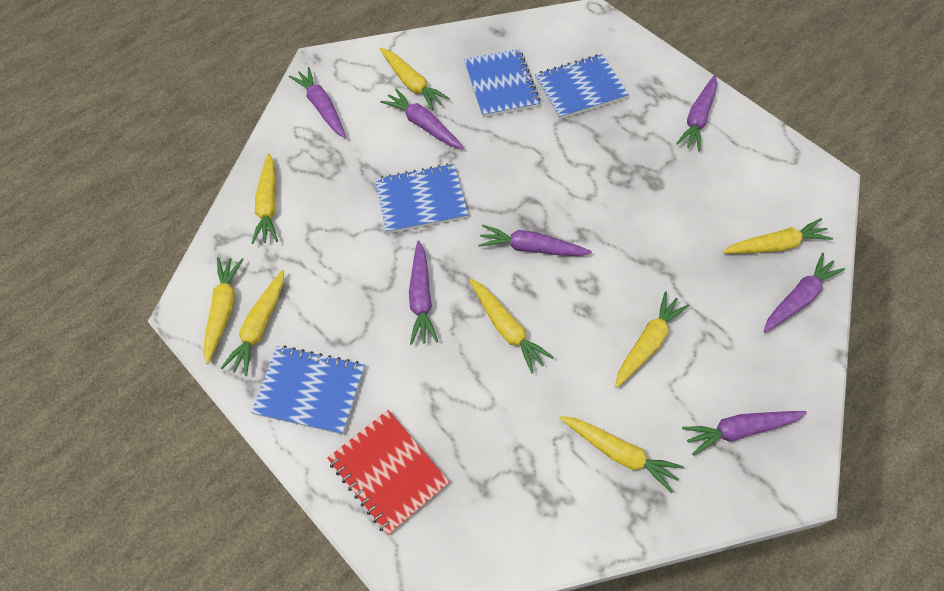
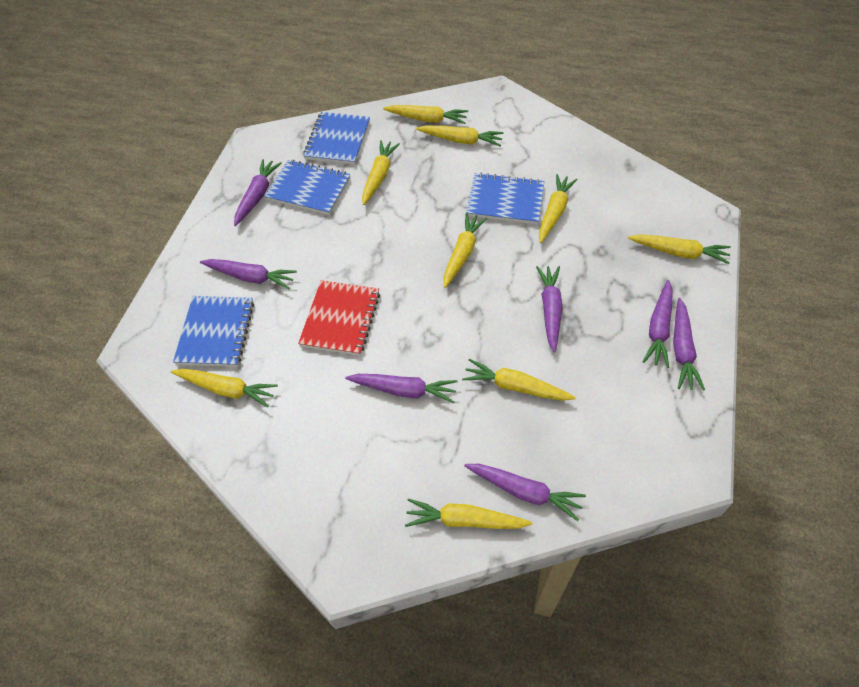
yellow carrot: [203,257,244,364] [221,270,284,376] [251,153,278,244] [380,48,450,111] [469,279,554,373] [560,416,684,493] [615,291,689,388] [723,218,833,254] = 8 -> [171,369,278,407] [362,140,400,205] [383,105,468,124] [405,499,532,529] [416,125,504,146] [443,213,487,288] [462,359,576,401] [539,174,578,243] [628,234,731,264] = 9

